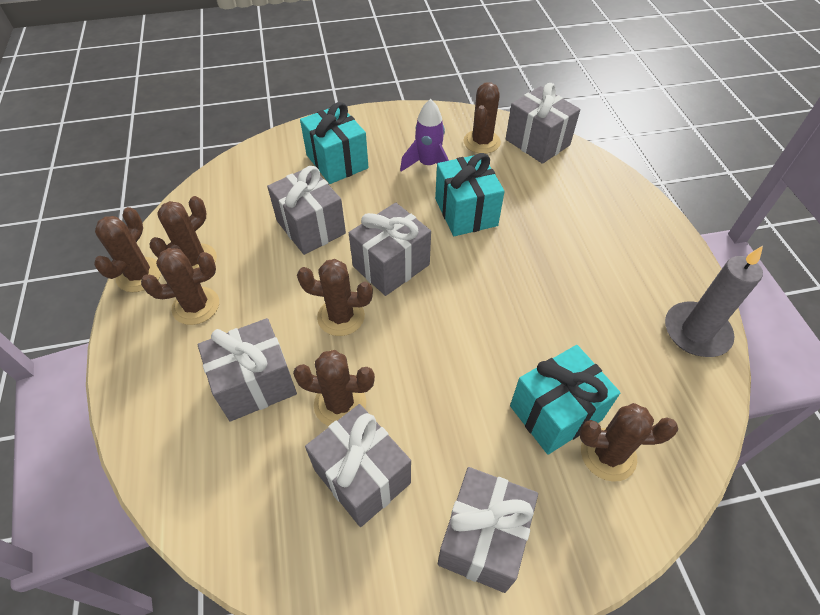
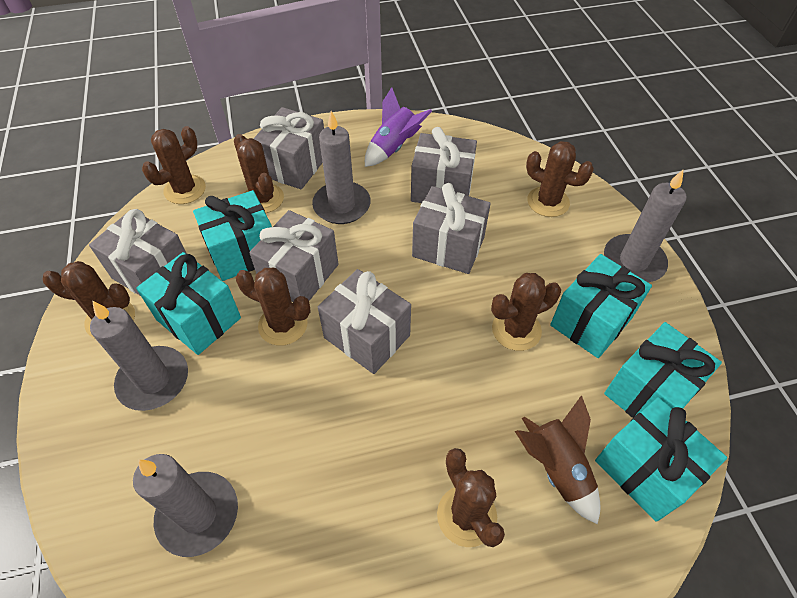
brown rocket: none = 0 -> [515,395,601,524] = 1
grey candle: [665,246,763,357] = 1 -> [90,301,188,411] [133,454,238,557] [312,111,371,224] [604,170,687,282] = 4
turquoise gift: [300,102,369,184] [435,153,505,236] [510,345,621,454] = 3 -> [136,252,241,355] [193,190,272,281] [550,254,652,358] [595,397,727,522] [604,322,722,418] = 5

